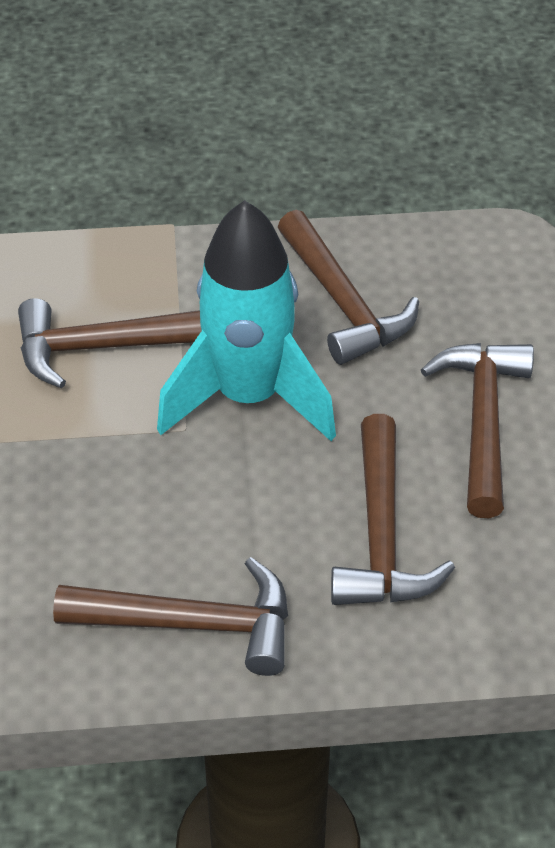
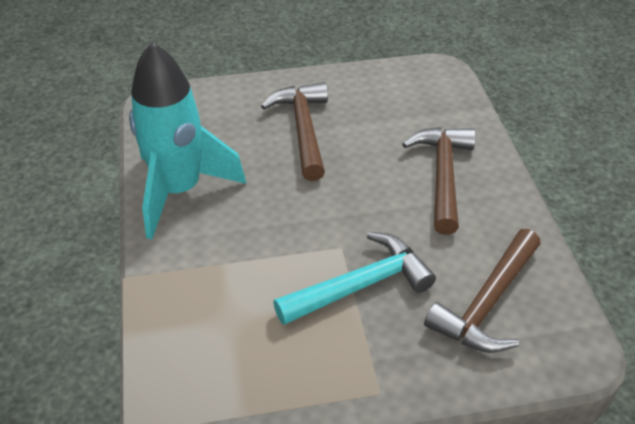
brown hammer: [18,298,202,388] [53,557,288,676] [278,210,419,365] [331,414,455,605] [421,343,534,518] = 5 -> [261,82,328,181] [402,127,476,235] [424,229,540,353] = 3
turquoise hammer: none = 0 -> [273,232,436,325] = 1

